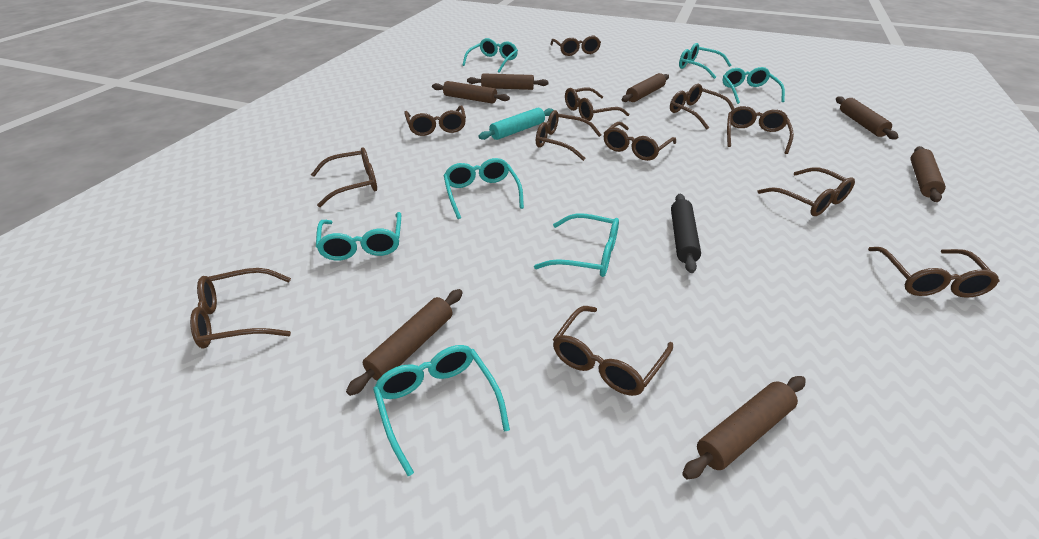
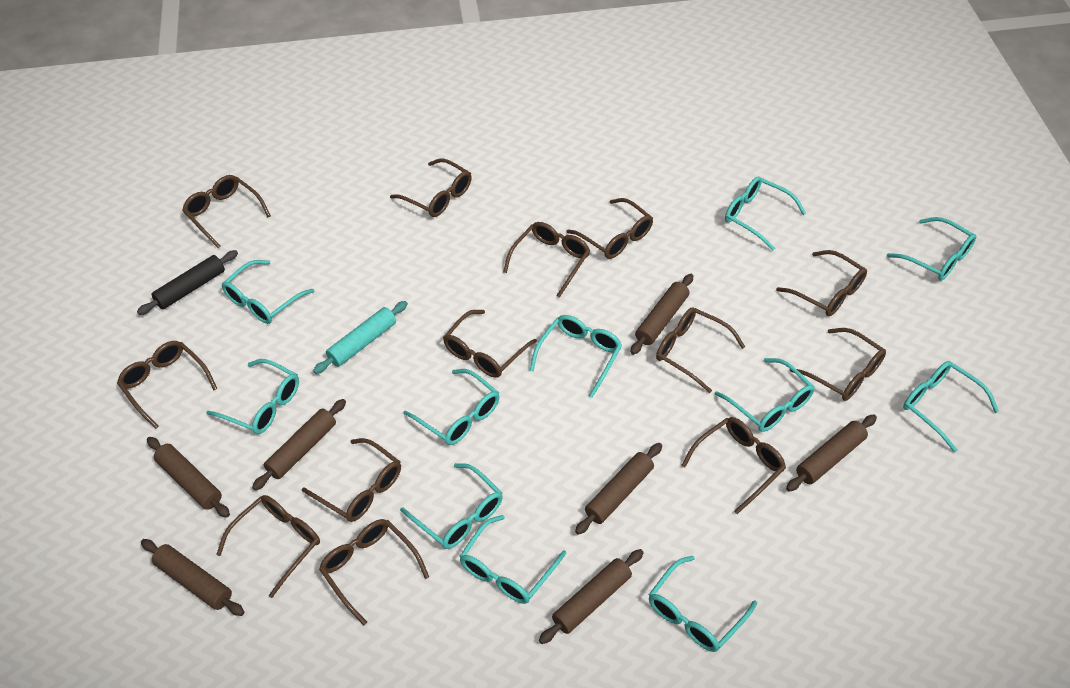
brown glasses: [190,268,291,349] [311,147,377,207] [404,106,466,136] [536,110,601,161] [550,35,601,56] [553,306,673,396] [565,88,629,121] [604,122,676,161] [670,84,735,130] [727,106,794,154] [757,167,855,216] [868,247,999,298] = 12 -> [117,341,217,429] [182,175,271,248] [216,495,320,598] [302,438,401,522] [319,519,429,625] [390,158,472,217] [443,310,537,378] [503,222,590,298] [567,198,653,259] [656,307,745,393] [682,417,786,514] [776,250,867,316] [790,328,886,401] = 13
turquoise glasses: [316,212,401,261] [373,345,510,476] [443,158,524,219] [463,38,518,73] [534,213,619,277] [679,43,731,79] [722,67,785,104] = 7 -> [206,359,299,434] [222,260,314,324] [400,463,503,549] [404,369,500,445] [459,515,566,604] [529,315,622,398] [649,556,757,652] [715,358,815,432] [725,177,806,251] [887,217,976,281] [903,361,999,453] = 11

